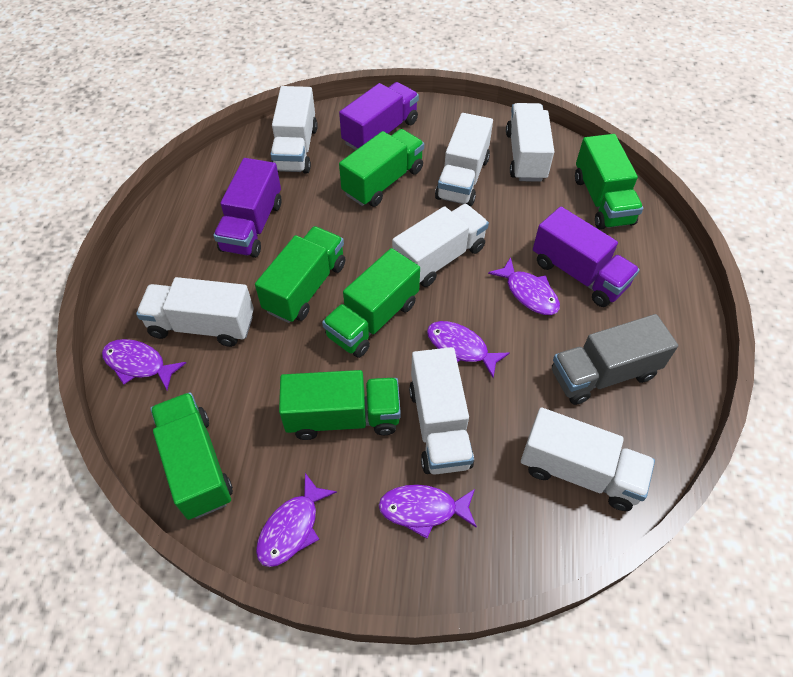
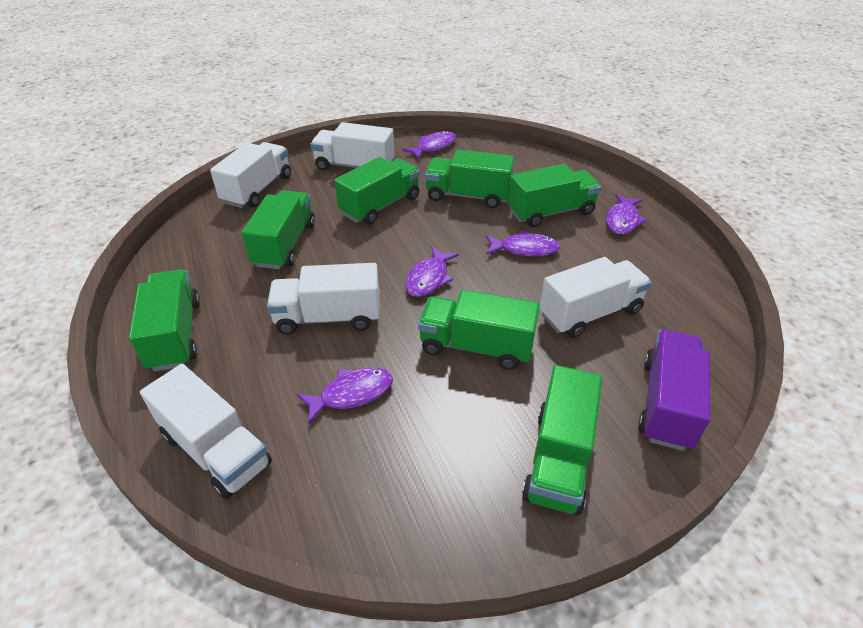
green truck: [150,392,233,520] [255,226,345,323] [279,370,401,440] [322,248,420,358] [339,129,424,207] [575,134,643,230] = 6 -> [129,269,200,371] [242,191,315,269] [334,157,420,225] [418,290,540,370] [425,150,514,208] [508,164,601,227] [522,365,602,515] = 7
grey truck: [552,314,678,405] = 1 -> none = 0
purple truck: [213,158,282,258] [339,82,419,150] [533,207,640,307] = 3 -> [638,329,711,451] = 1
white truck: [136,277,254,347] [270,86,317,174] [392,204,489,287] [409,347,474,475] [435,113,493,207] [506,103,554,182] [521,408,655,511] = 7 -> [140,364,272,499] [210,142,291,208] [267,263,380,335] [310,122,395,171] [539,257,652,338] = 5

